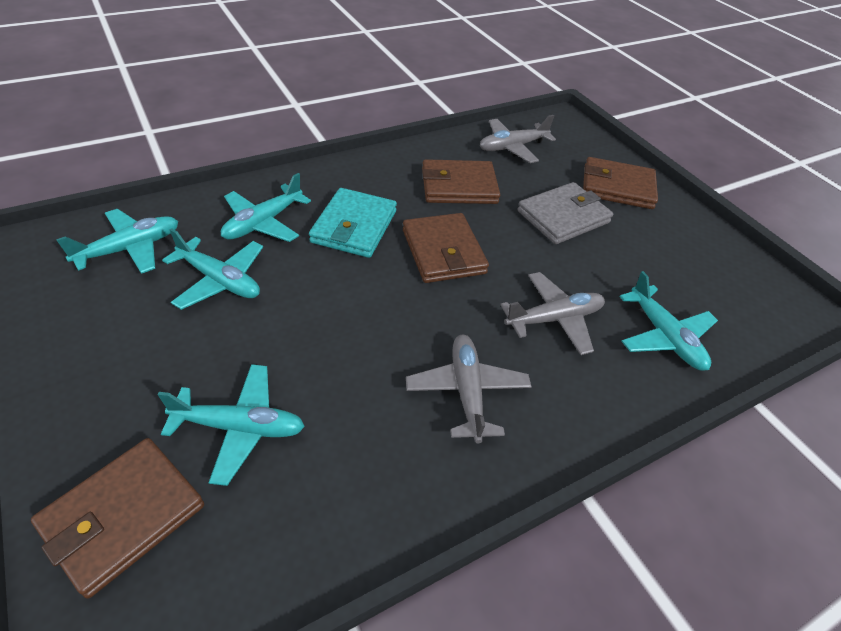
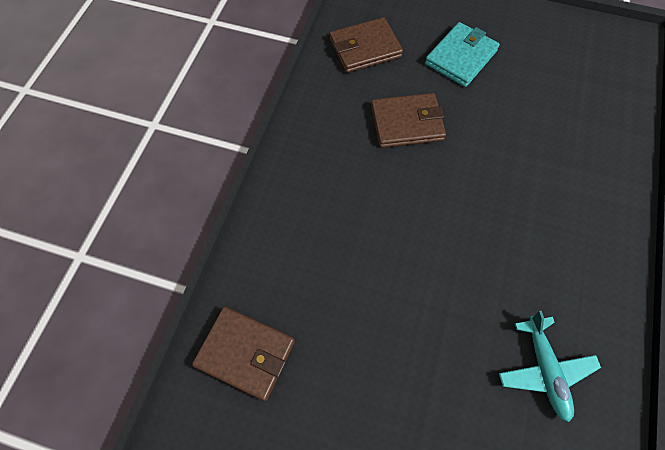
brown wallet: [31,438,204,598] [403,213,489,283] [422,159,500,204] [583,157,658,209] = 4 -> [192,307,295,401] [330,17,403,73] [371,93,446,148] = 3
grey plane: [406,334,532,443] [480,115,556,163] [500,272,605,355] = 3 -> none = 0
grey wallet: [517,182,613,244] = 1 -> none = 0
turquoise plane: [56,209,178,274] [157,364,305,486] [162,228,263,310] [221,173,311,242] [619,271,718,371] = 5 -> [499,311,601,422] = 1

